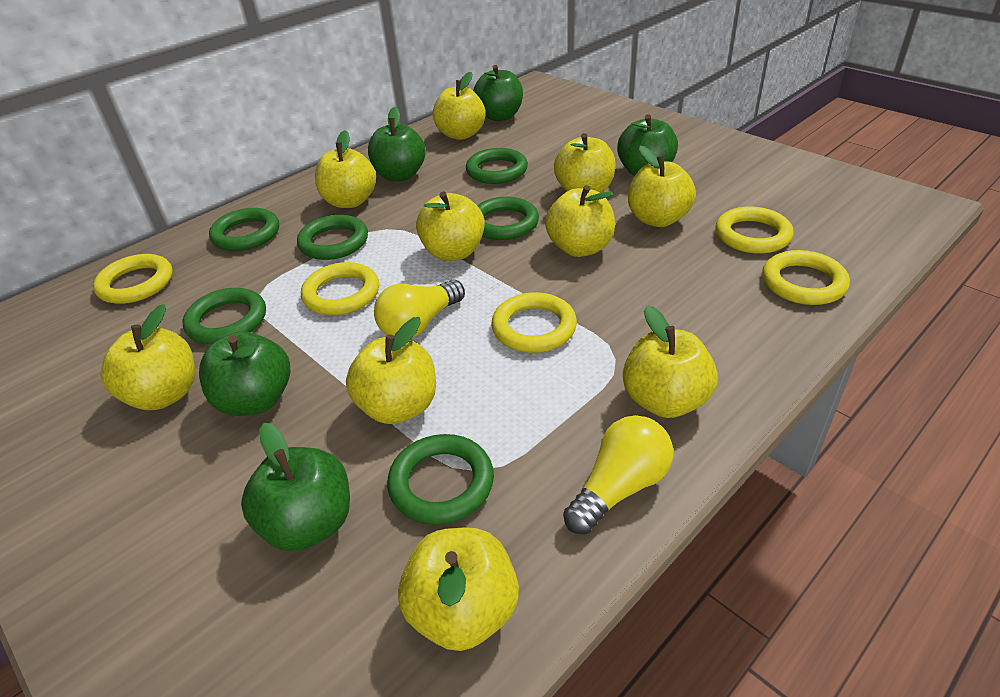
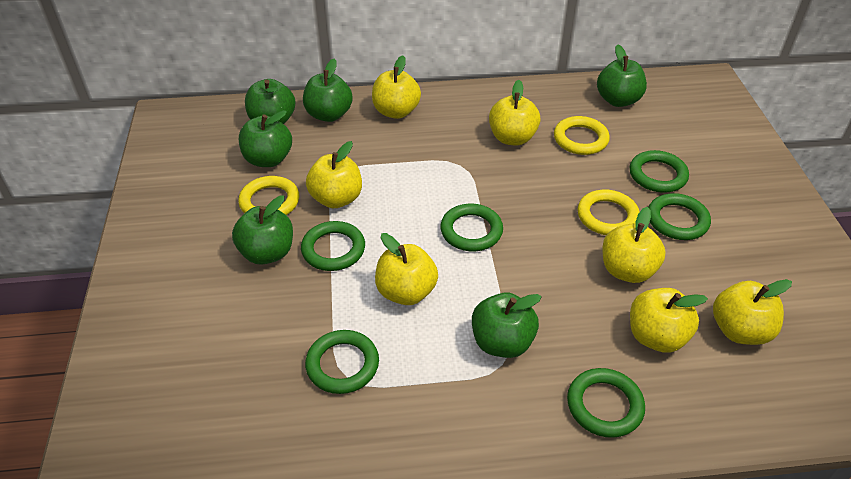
green apple: [199,331,290,416] [241,423,350,552] [368,107,426,181] [473,65,523,121] [617,114,678,176] = 5 -> [232,196,293,265] [239,110,292,167] [245,79,295,124] [303,59,353,122] [472,293,542,358] [597,45,647,107] = 6
yellow apple: [101,304,195,410] [315,130,376,208] [346,317,436,424] [398,527,519,651] [416,192,485,261] [433,72,486,140] [545,185,615,257] [554,133,616,193] [623,305,718,418] [628,146,696,227] = 10 -> [306,141,362,208] [372,56,421,119] [375,233,438,305] [489,80,541,145] [602,207,666,283] [630,288,708,353] [713,279,792,345] = 7
yellow light bulb: [374,280,465,338] [563,415,673,534] = 2 -> none = 0
yellow ring: [93,254,173,304] [301,262,379,315] [491,292,577,353] [715,207,793,254] [762,250,850,305] = 5 -> [238,176,299,215] [554,116,610,155] [577,190,639,235] = 3

